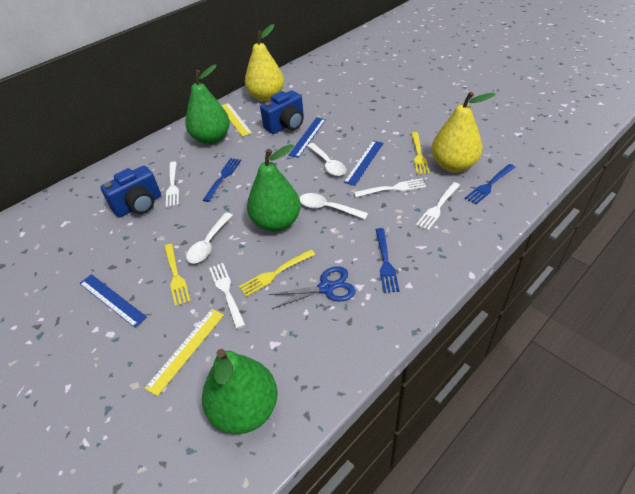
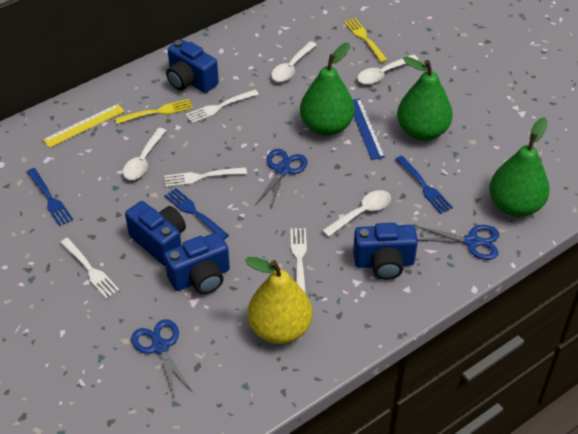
blue camera: [101,166,161,217] [260,90,304,134] = 2 -> [125,201,186,266] [164,232,230,294] [166,39,219,93] [353,223,418,280] = 4
blue ruler: [79,274,147,328] [288,117,326,158] [344,140,384,186] = 3 -> [353,99,385,160] = 1
blue scissors: [269,266,356,309] = 1 -> [132,319,192,398] [255,149,307,208] [415,225,499,260] = 3
white spoon: [186,213,232,263] [299,193,368,219] [307,143,346,176] = 3 -> [123,128,166,180] [271,41,317,82] [322,190,391,237] [357,54,419,85] = 4
yellow fork: [164,244,191,306] [239,249,315,297] [411,132,430,175] = 3 -> [115,99,193,124] [344,18,388,63] = 2
yellow pear: [245,24,284,101] [432,92,495,173] = 2 -> [245,257,312,344] = 1
yellow ruler: [145,309,224,396] [221,103,252,137] = 2 -> [43,104,125,148] = 1

